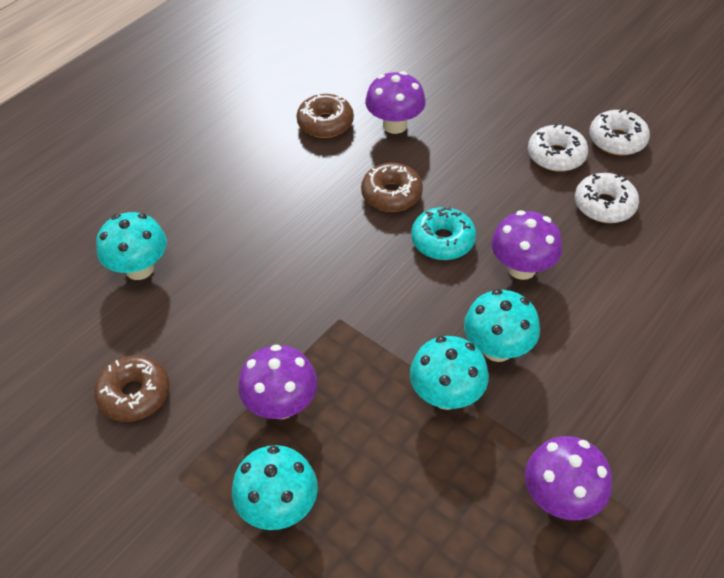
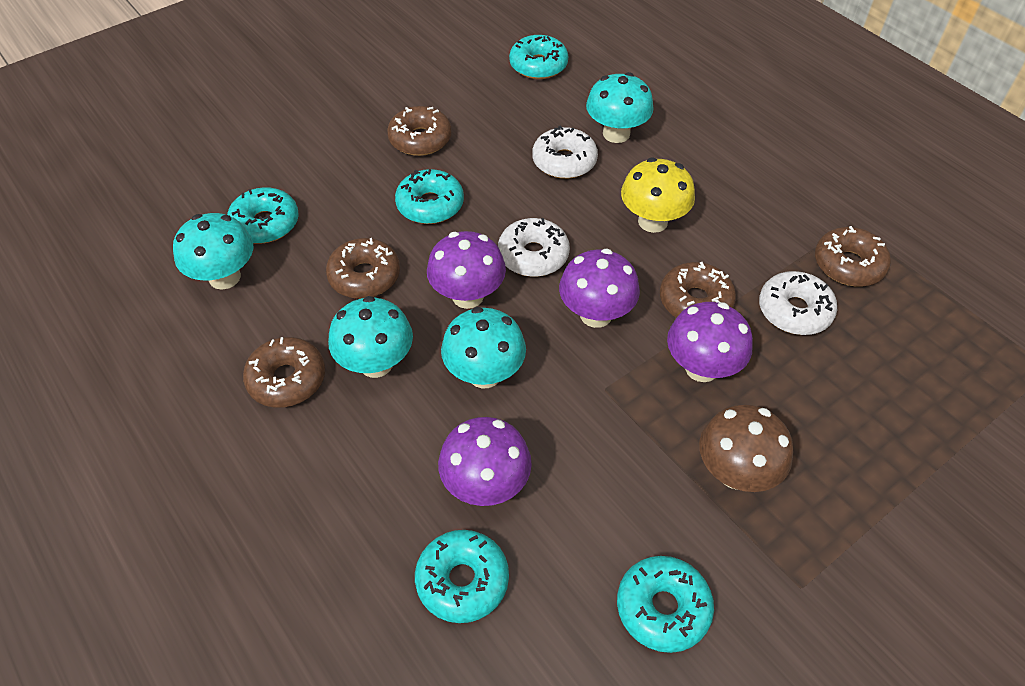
brown donut: [94,355,170,422] [297,94,354,138] [361,163,423,212] = 3 -> [243,337,325,408] [326,238,400,299] [387,106,452,156] [660,262,736,318] [815,226,891,287] = 5
brown mushroom: none = 0 -> [699,404,794,492] = 1
turquoise donut: [411,206,476,260] = 1 -> [227,187,299,244] [395,169,464,224] [415,530,509,623] [509,35,568,79] [617,556,714,653] = 5
yellow mushroom: none = 0 -> [621,158,695,233] = 1

